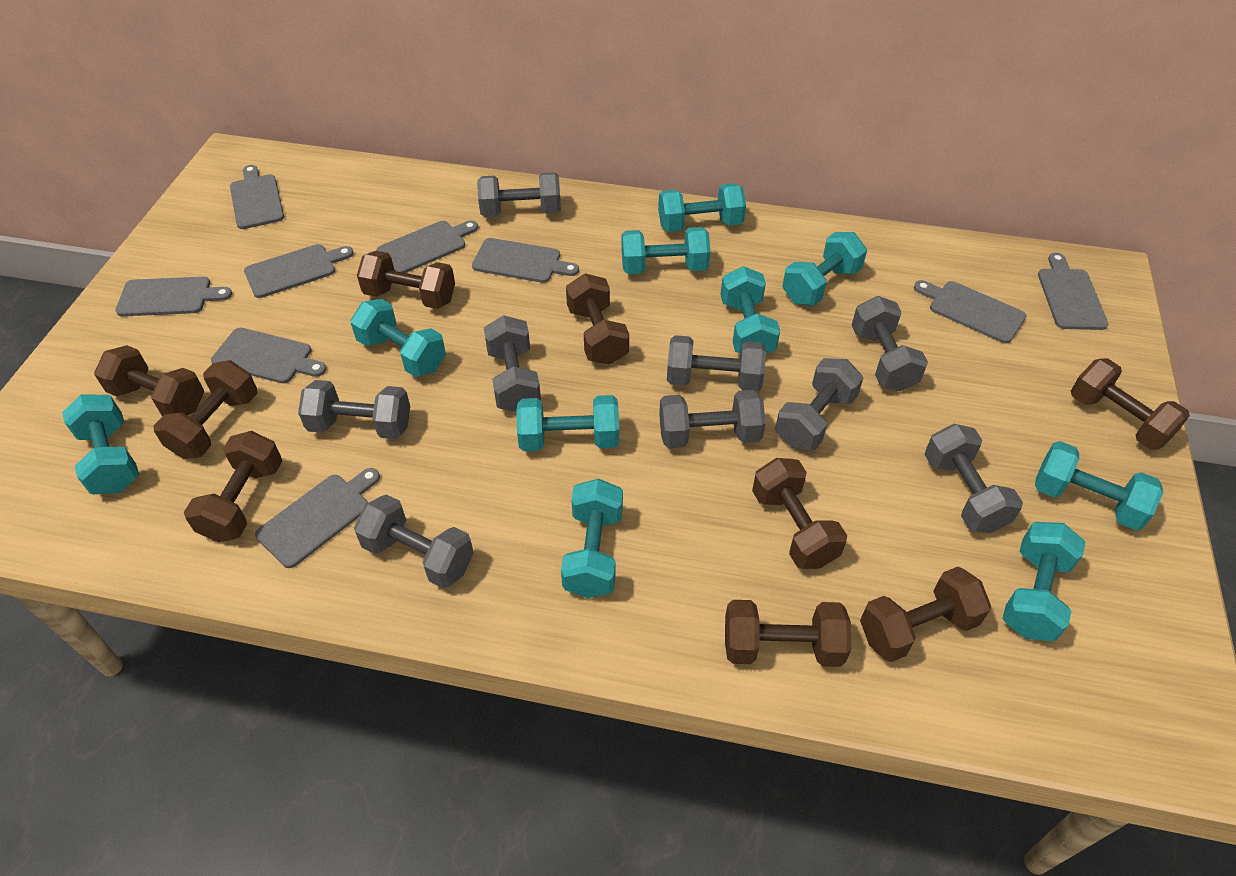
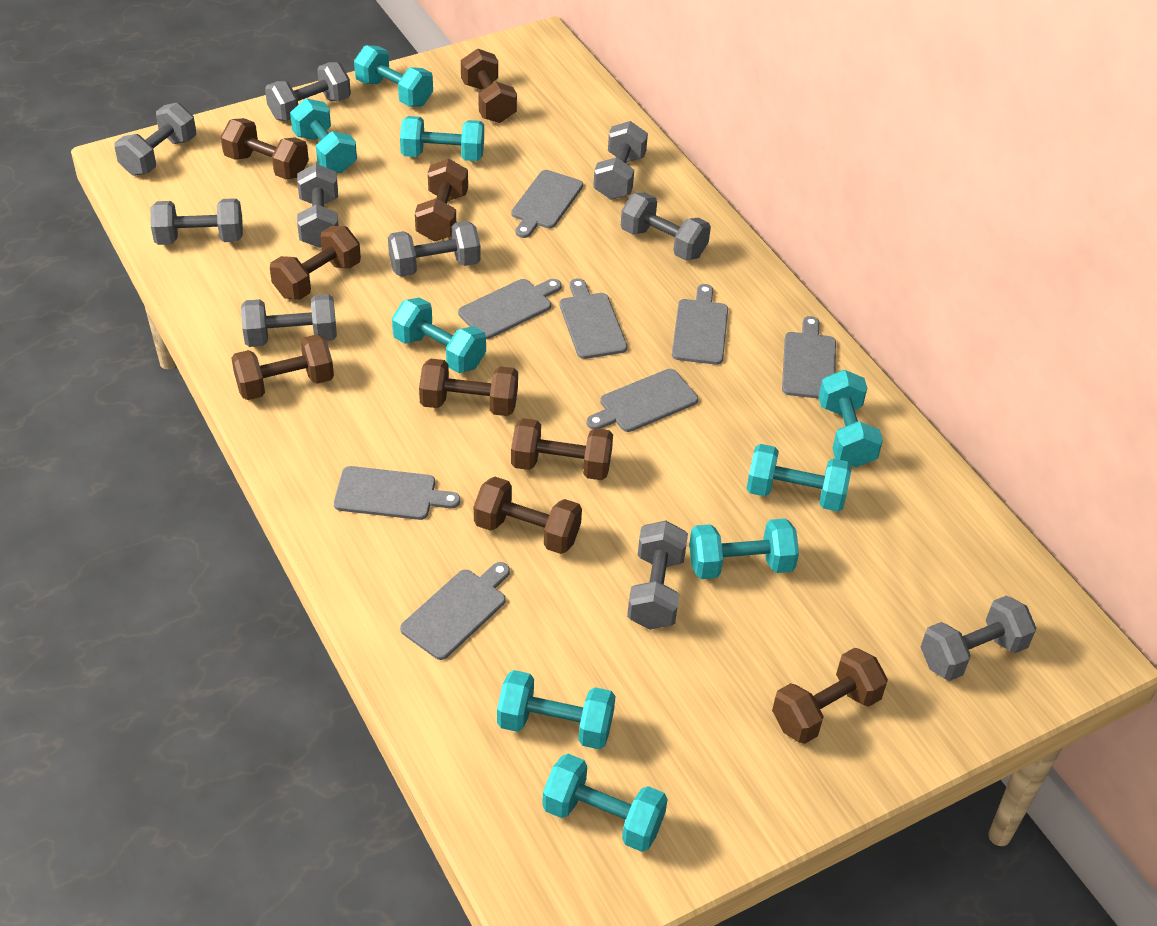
grey cutting board: [115,277,232,316] [211,328,326,383] [230,165,284,229] [244,244,354,298] [255,468,380,568] [377,220,478,273] [472,238,579,283] [914,280,1027,343] [1038,253,1108,330] = 9 -> [334,466,460,520] [400,562,510,660] [458,279,562,339] [511,170,583,238] [559,278,627,359] [587,369,698,432] [672,284,728,365] [782,316,836,399] = 8
grey dumbbell: [298,380,410,439] [354,494,474,588] [477,172,561,217] [484,315,541,412] [659,390,766,448] [667,335,766,392] [775,358,863,450] [852,296,928,391] [924,424,1023,533] = 9 -> [114,103,196,176] [150,198,243,245] [241,294,337,347] [265,62,351,121] [297,164,339,248] [388,221,481,277] [593,121,648,200] [621,192,711,260] [627,521,688,630] [921,596,1036,681] = 10
turquoise dumbbell: [62,394,139,494] [350,299,446,377] [516,395,619,451] [561,478,623,598] [621,227,710,274] [658,183,746,232] [720,266,780,354] [782,232,867,306] [1002,522,1086,642] [1035,441,1163,530] = 10 -> [290,98,357,173] [354,45,433,107] [392,297,486,373] [400,116,484,161] [497,670,615,749] [542,754,668,852] [689,518,799,579] [746,444,852,512] [819,370,883,467] = 9

